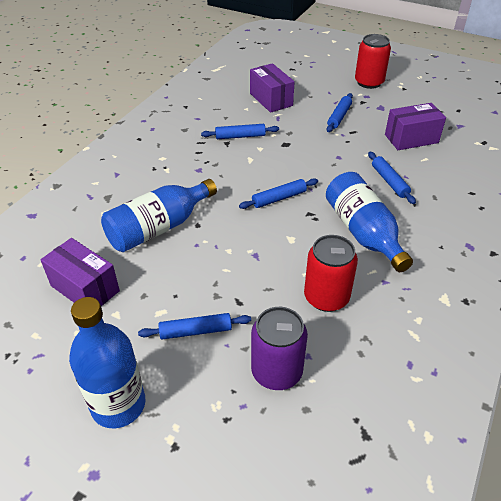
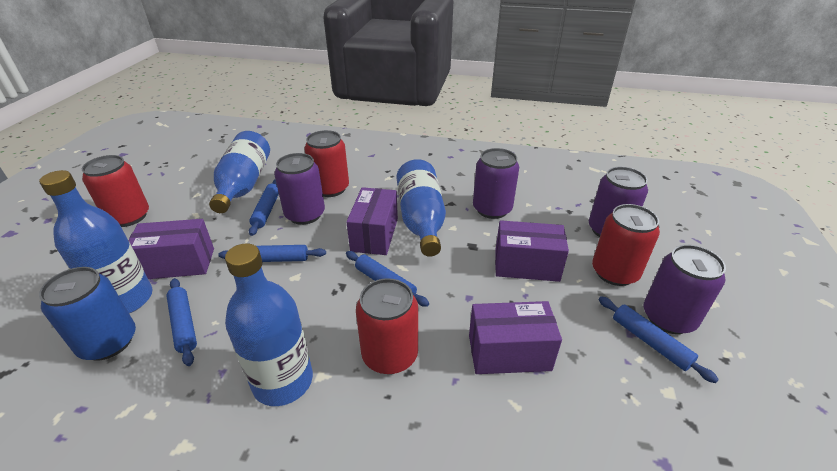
blue bottle: [69,297,146,428] [101,179,217,252] [326,172,413,272] = 3 -> [39,170,153,313] [209,131,270,213] [225,244,313,406] [397,159,446,257] = 4
blue can: none = 0 -> [39,267,136,361] = 1
purple box: [40,238,120,306] [250,63,295,113] [385,103,446,150] = 3 -> [129,219,214,279] [346,187,398,255] [469,301,562,374] [495,220,569,282] = 4
purple can: [251,307,308,390] = 1 -> [274,153,325,225] [473,148,519,219] [589,167,648,237] [644,245,726,334] = 4
red can: [304,235,358,312] [355,34,391,89] = 2 -> [81,155,149,227] [304,130,349,197] [356,278,418,374] [592,204,660,286] = 4

